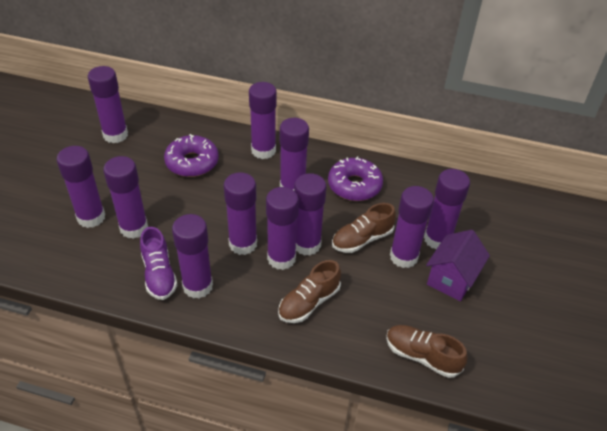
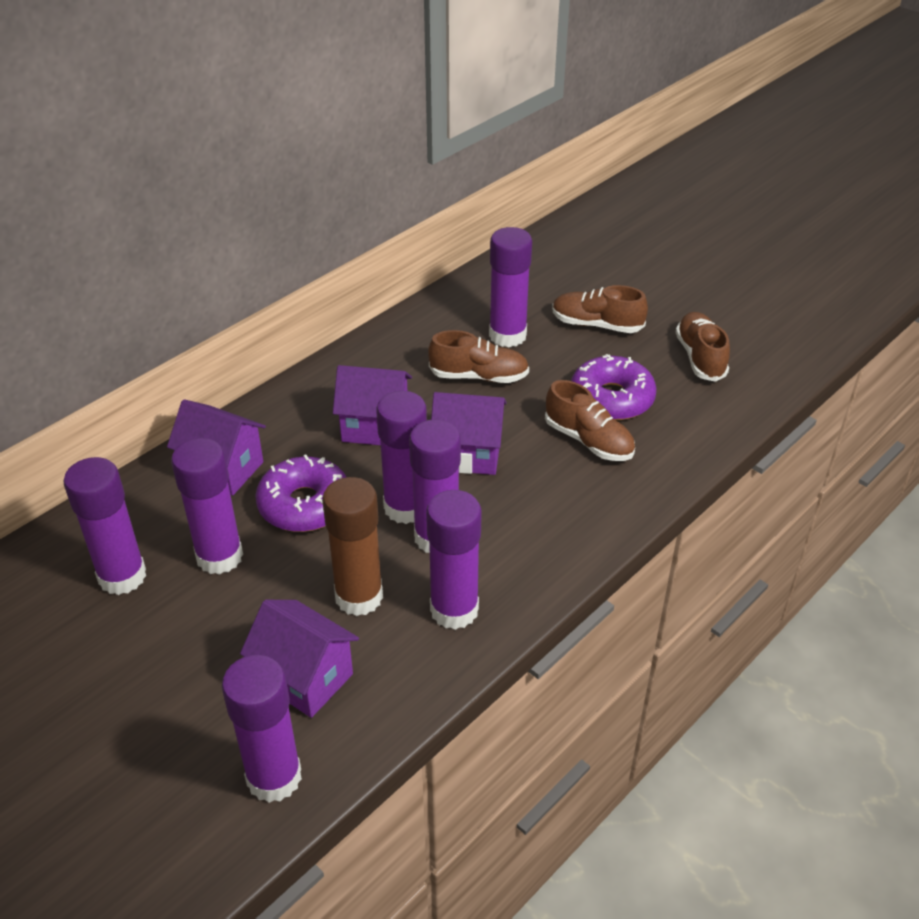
brown glue stick: none = 0 -> [322,477,383,616] = 1
brown shoe: [278,260,341,323] [332,203,396,253] [386,325,468,378] = 3 -> [428,330,529,383] [545,380,635,461] [552,285,648,333] [676,312,730,382] = 4
purple glue stick: [57,146,105,228] [88,66,128,143] [103,156,148,239] [172,214,213,299] [224,172,257,255] [249,82,277,159] [266,187,299,270] [280,118,309,190] [294,173,327,256] [390,186,434,268] [424,169,470,249] = 11 -> [64,457,146,595] [171,438,243,575] [222,655,302,803] [376,391,427,524] [409,419,461,553] [426,490,482,630] [489,227,532,347] = 7
purple house: [426,230,490,301] = 1 -> [167,399,266,495] [240,600,359,718] [333,365,412,445] [431,392,507,475] = 4
purple shoe: [140,227,177,300] = 1 -> none = 0

